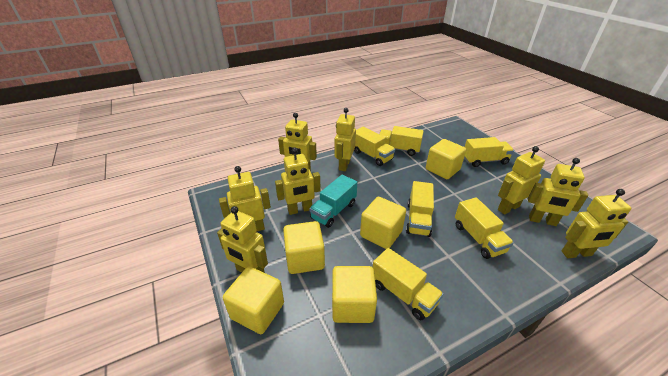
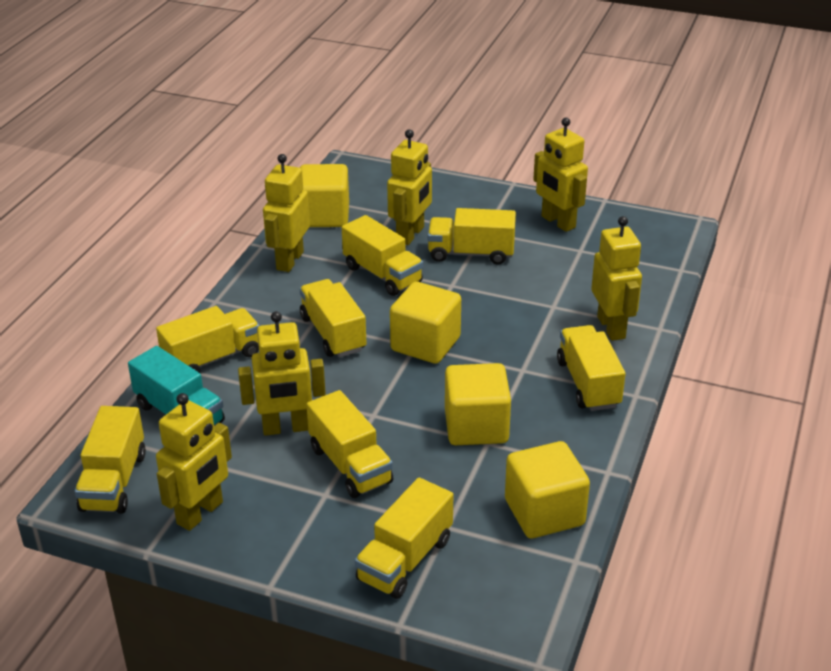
yellow cube: [223,267,284,334] [283,221,325,274] [332,266,377,323] [360,197,406,249] [426,139,466,179] = 5 -> [300,164,349,227] [390,282,461,364] [445,363,511,445] [505,441,590,539] = 4
yellow robot: [217,206,268,273] [219,166,271,231] [275,148,321,215] [278,113,317,171] [335,108,356,171] [498,146,545,215] [528,158,588,226] [561,189,632,258] = 8 -> [156,393,232,531] [238,311,326,436] [263,154,310,272] [387,129,432,245] [533,118,588,232] [591,216,642,341] = 6
yellow truck: [354,127,395,166] [373,248,443,320] [379,126,424,156] [406,181,434,237] [455,197,514,259] [464,137,514,167] = 6 -> [75,406,146,514] [156,306,260,373] [300,279,367,357] [306,390,393,498] [342,215,423,296] [355,478,453,599] [428,208,516,265] [557,325,626,411] = 8

